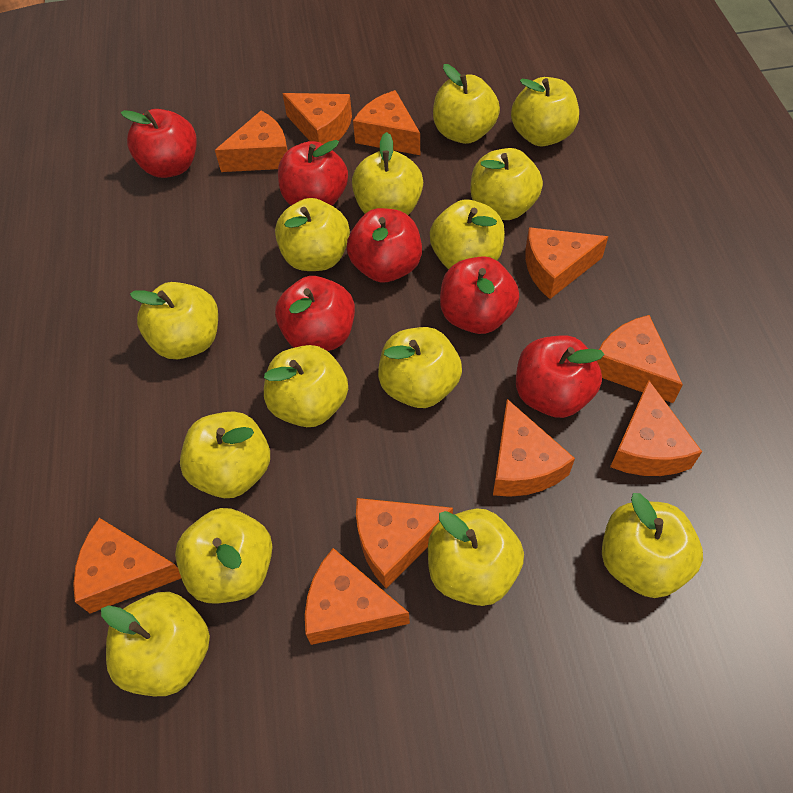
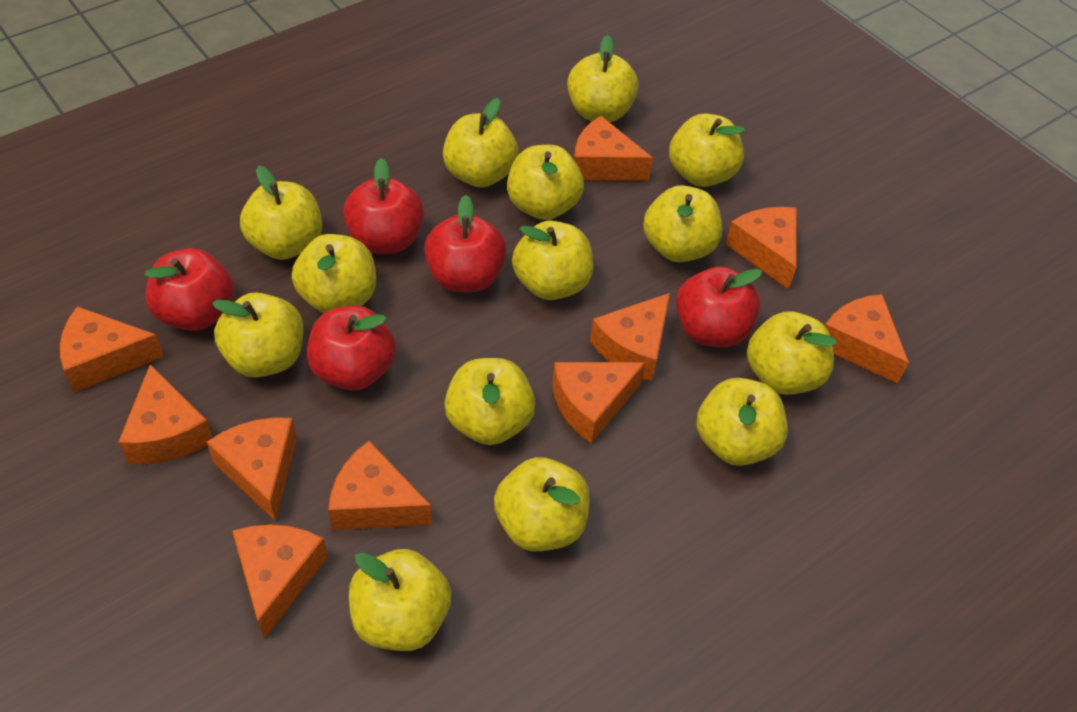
red apple: [121,109,197,178] [275,276,355,351] [278,140,348,206] [347,208,422,283] [440,256,519,334] [516,335,605,418] = 6 -> [145,248,235,331] [307,305,396,391] [343,158,424,254] [424,195,506,292] [676,266,762,347] = 5

